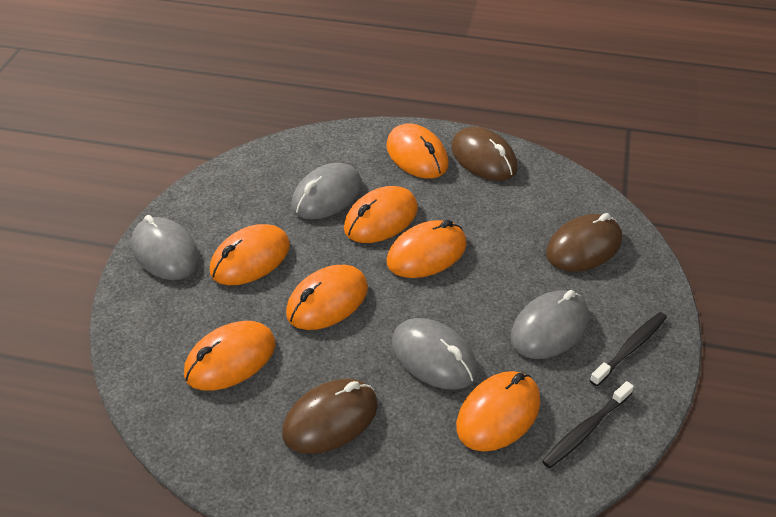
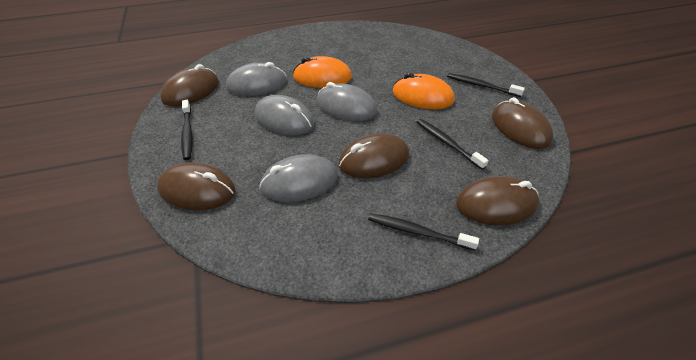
black toothbrush: [542,381,634,468] [590,312,667,386] = 2 -> [181,100,192,160] [368,213,479,251] [416,119,489,170] [447,73,525,97] = 4
brown mouse: [282,379,378,454] [451,127,518,181] [546,213,622,272] = 3 -> [157,162,236,210] [160,64,219,107] [338,133,409,178] [456,176,540,225] [492,97,553,149] = 5
orange mouse: [184,321,275,391] [210,224,290,285] [286,265,368,330] [344,186,418,243] [386,124,449,179] [387,220,467,278] [456,371,540,451] = 7 -> [293,56,352,88] [393,73,454,109] = 2

